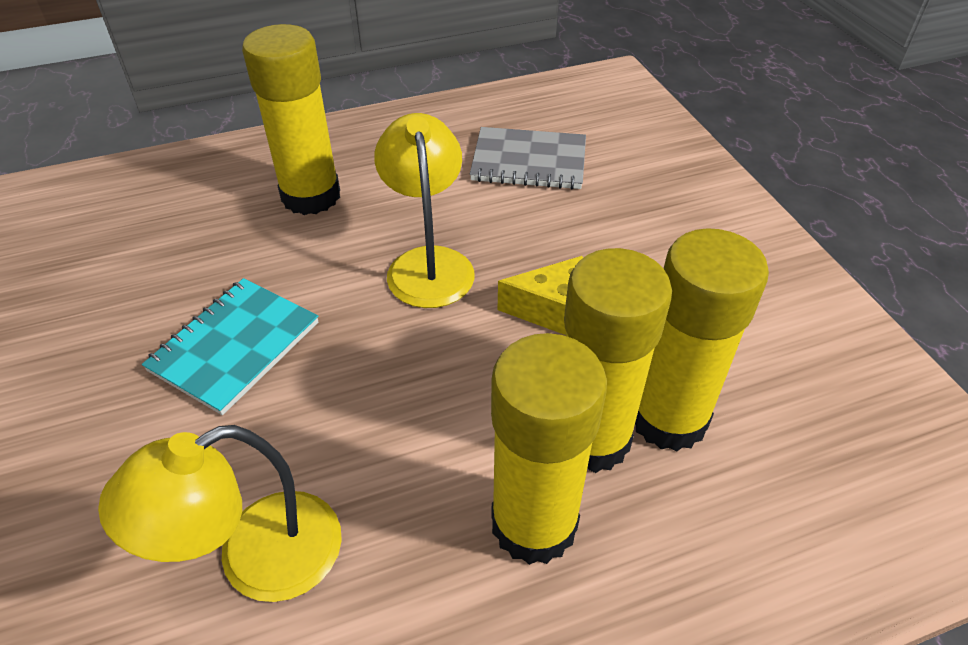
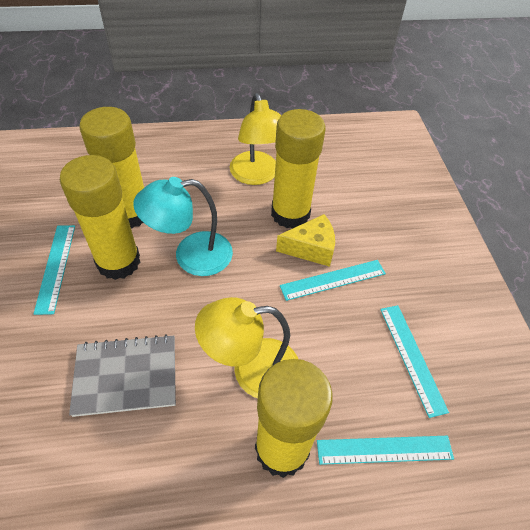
turquoise lamp: none = 0 -> [133,177,233,276] = 1
turquoise notebook: [142,278,318,415] = 1 -> none = 0
turquoise ruler: none = 0 -> [33,225,75,315] [280,260,386,301] [317,436,454,465] [380,305,449,418] = 4

